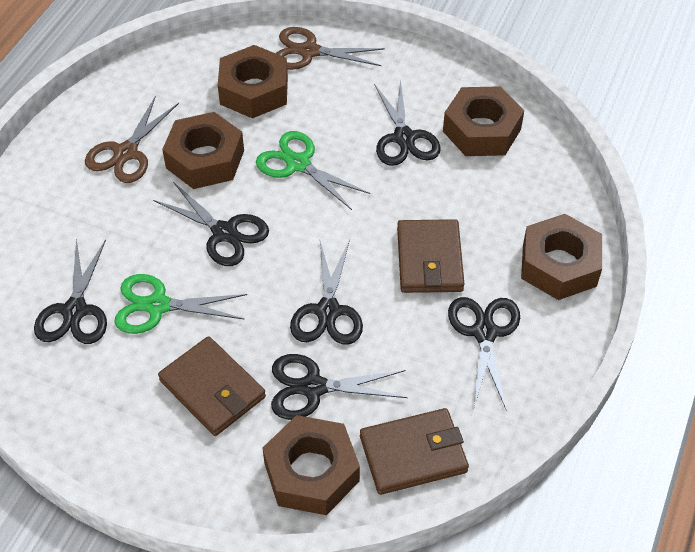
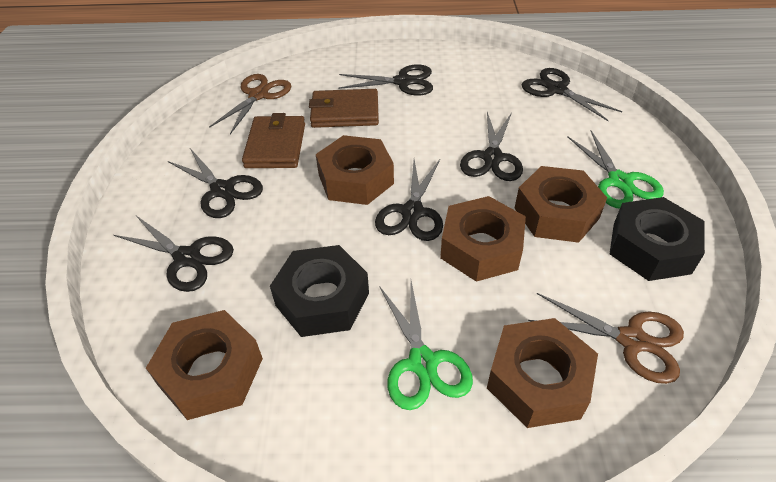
black nut: none = 0 -> [270,245,369,337] [610,197,705,281] = 2
brown wallet: [158,336,266,436] [360,408,469,495] [397,219,464,293] = 3 -> [242,113,305,168] [309,89,379,128] = 2

